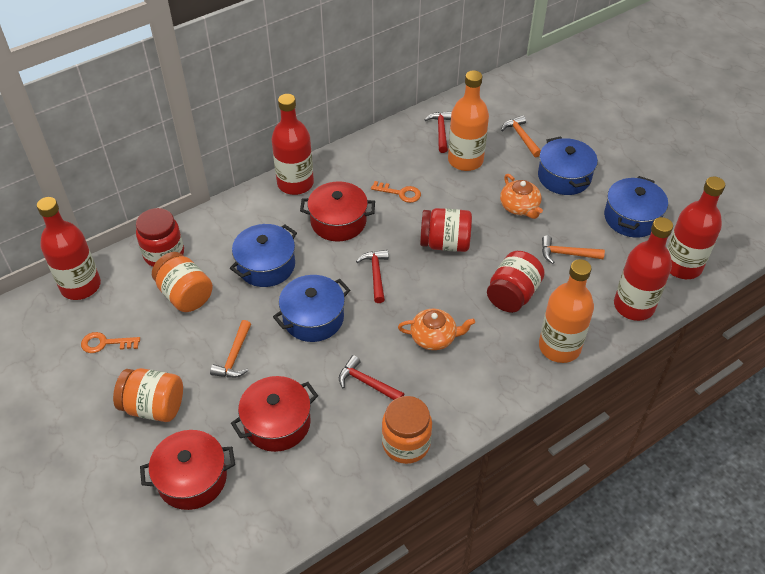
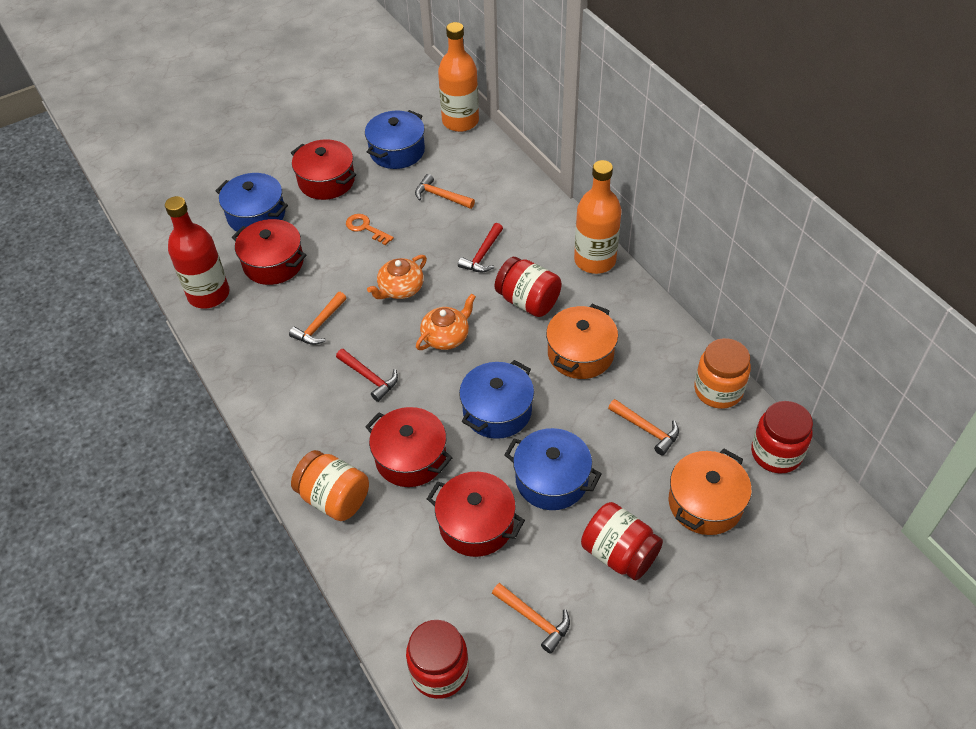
orange hammer: [210,320,251,378] [501,115,541,157] [542,235,605,264] = 3 -> [289,292,346,345] [415,174,475,209] [492,583,570,654] [608,399,679,456] = 4
orange jar: [113,368,183,422] [152,252,213,312] [382,396,432,464] = 3 -> [291,450,369,521] [694,338,751,409] = 2
orange key: [81,332,140,353] [371,181,421,203] = 2 -> [346,214,394,245] = 1
orange pot: none = 0 -> [546,304,618,379] [669,449,752,535] = 2
red bottle: [37,197,101,300] [272,94,314,195] [614,217,673,321] [667,176,725,279] = 4 -> [165,196,229,309] = 1
red hammer: [339,355,404,400] [356,250,389,303] [424,111,452,153] = 3 -> [336,349,398,402] [458,223,503,272] = 2
red jar: [136,208,184,267] [420,208,472,252] [487,251,545,313] = 3 -> [406,620,469,699] [495,257,562,317] [581,502,663,580] [751,401,813,474] = 4
red pot: [140,430,235,510] [231,376,318,452] [300,181,375,242] = 3 -> [232,219,306,285] [291,139,356,200] [365,407,452,487] [427,472,525,557] = 4

